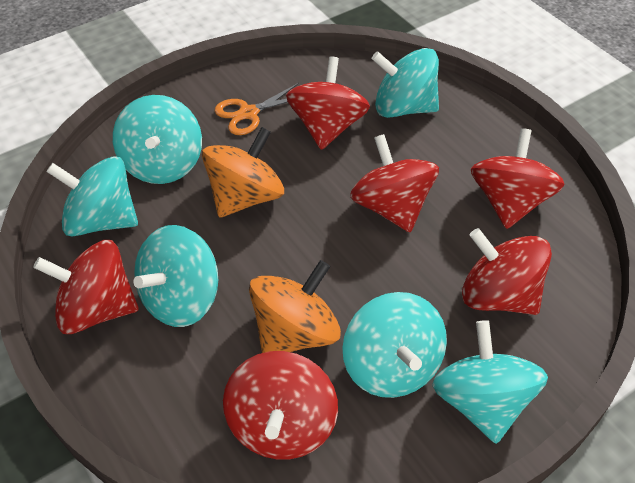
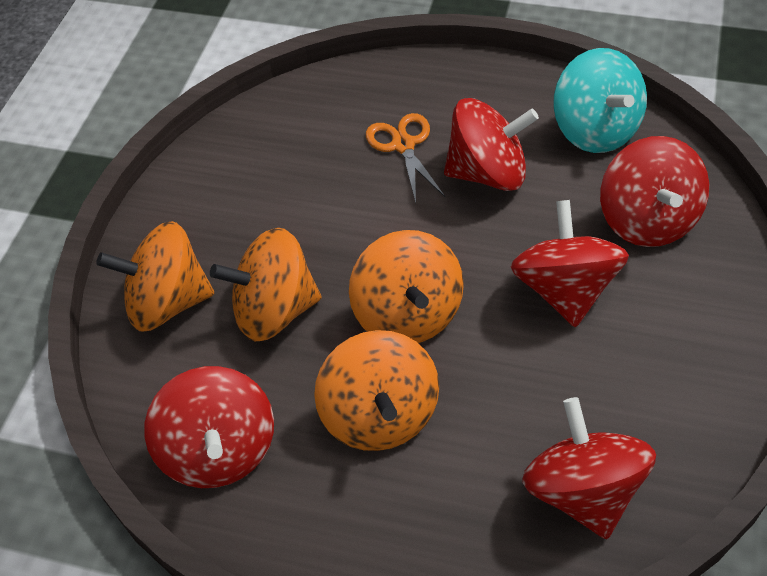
orange spinning top: [202,127,284,218] [249,260,341,353] = 2 -> [96,221,214,331] [210,228,322,341] [314,330,439,451] [349,230,464,343] = 4
red spinning top: [33,240,139,334] [223,351,338,459] [286,56,370,150] [350,134,439,232] [462,228,552,315] [471,128,565,229] = 6 -> [144,366,274,488] [444,98,539,191] [511,200,629,327] [522,397,656,539] [600,136,709,247] = 5
turquoise spinning top: [46,156,138,237] [113,95,202,184] [133,225,218,327] [342,292,447,398] [372,48,439,118] [432,320,548,444] = 6 -> [553,48,647,153] = 1

